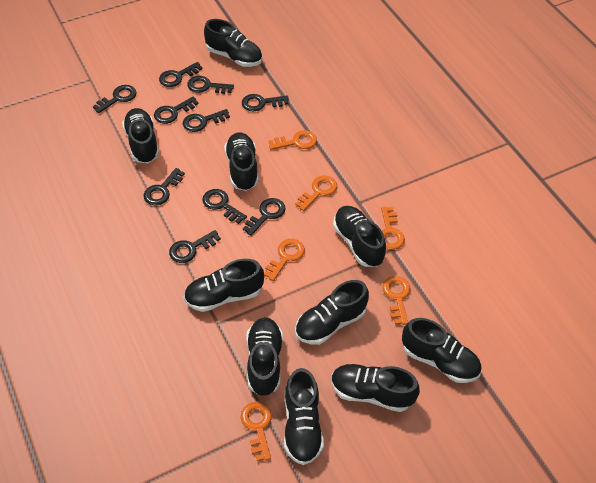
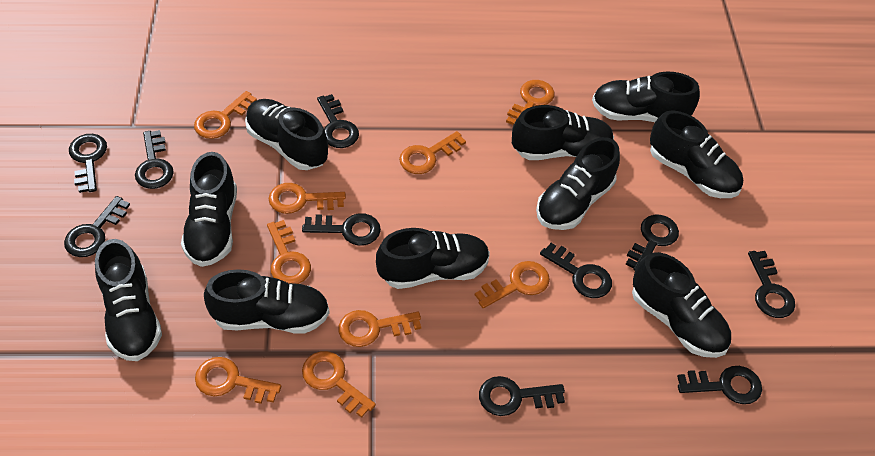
orange key: [241,402,272,461] [264,239,305,281] [269,130,317,150] [295,176,337,211] [381,207,405,250] [382,276,410,325] = 6 -> [194,91,257,139] [195,357,281,404] [267,220,311,284] [269,183,346,214] [302,351,376,418] [338,310,421,347] [399,131,466,174] [475,261,550,308] [506,80,555,125] = 9

